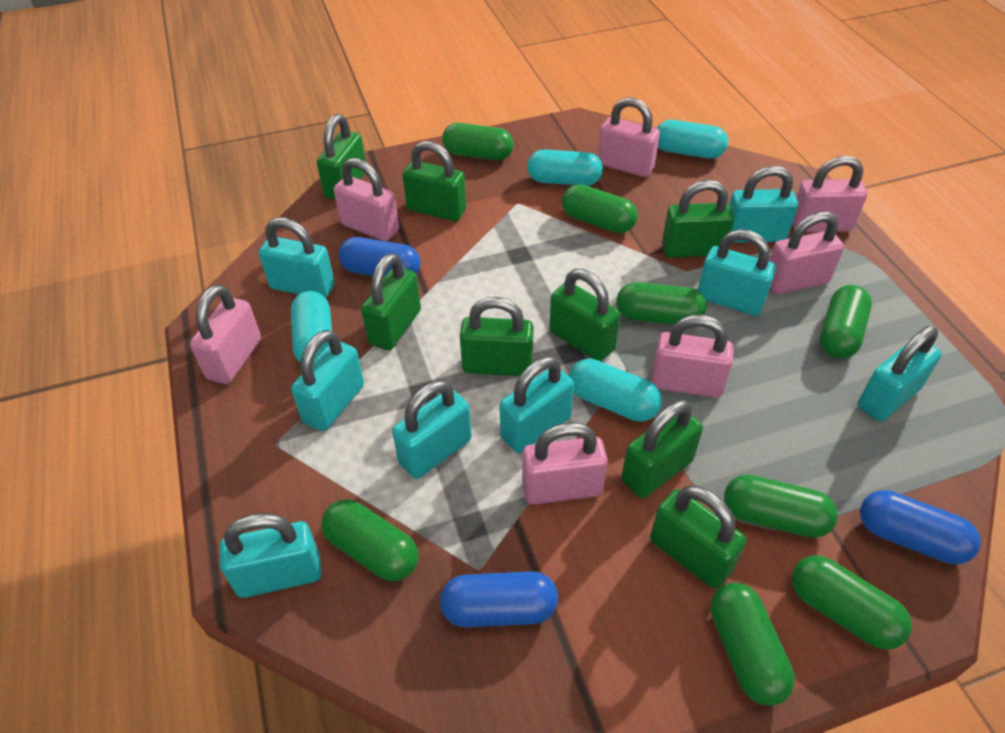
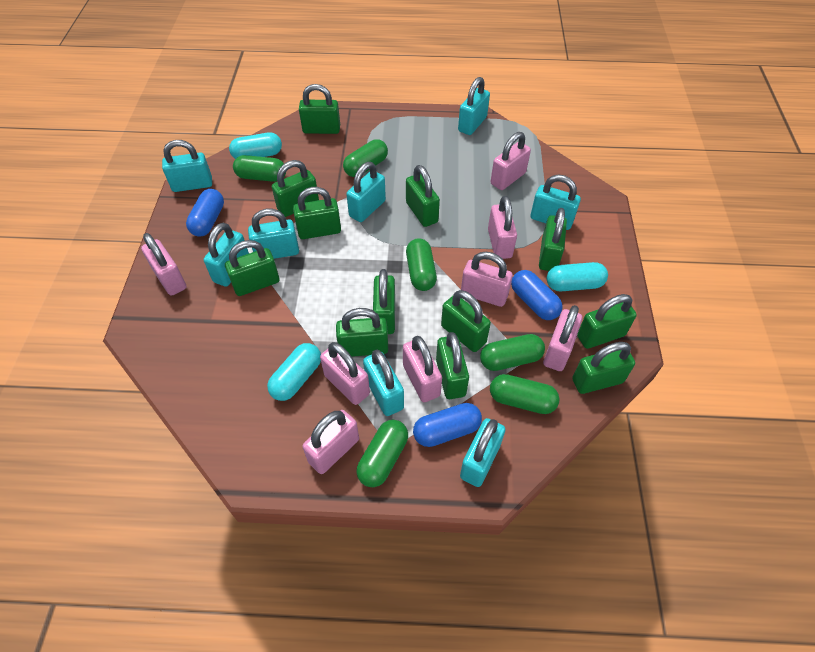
green capsule: [322,499,418,581] [442,123,514,161] [562,184,638,233] [616,282,707,325] [710,583,795,706] [724,475,838,538] [792,555,912,650] [820,285,872,358] = 8 -> [233,155,286,182] [343,139,388,177] [356,420,408,487] [406,238,437,291] [480,334,545,371] [490,374,560,414] = 6
green padlock: [317,114,366,200] [361,253,421,351] [403,141,466,221] [460,297,534,376] [549,269,620,361] [621,400,703,498] [650,485,746,589] [662,180,734,258] = 8 -> [225,240,279,296] [272,160,319,217] [293,187,341,239] [299,84,340,134] [336,308,388,357] [373,269,395,334] [406,165,440,227] [436,332,469,399] [441,290,491,352] [539,208,567,271] [572,342,635,394] [577,294,637,349] = 12
pink padlock: [190,285,261,384] [334,158,399,241] [522,422,608,505] [598,97,660,177] [651,315,734,398] [769,212,844,294] [792,156,867,232] = 7 -> [141,233,186,296] [302,410,359,474] [320,342,370,405] [403,336,442,402] [461,252,513,307] [488,196,517,259] [490,132,531,190] [543,305,582,371] = 8
turquoise capsule: [291,291,332,363] [527,149,603,186] [569,359,662,422] [657,120,728,159] = 4 -> [229,132,282,159] [267,343,321,401] [547,262,608,291] = 3

